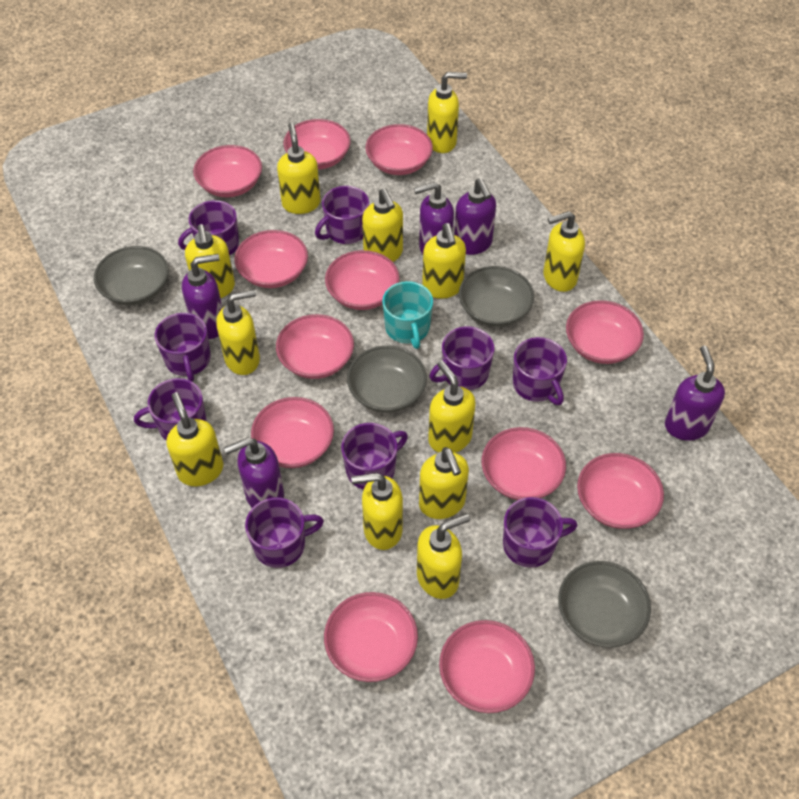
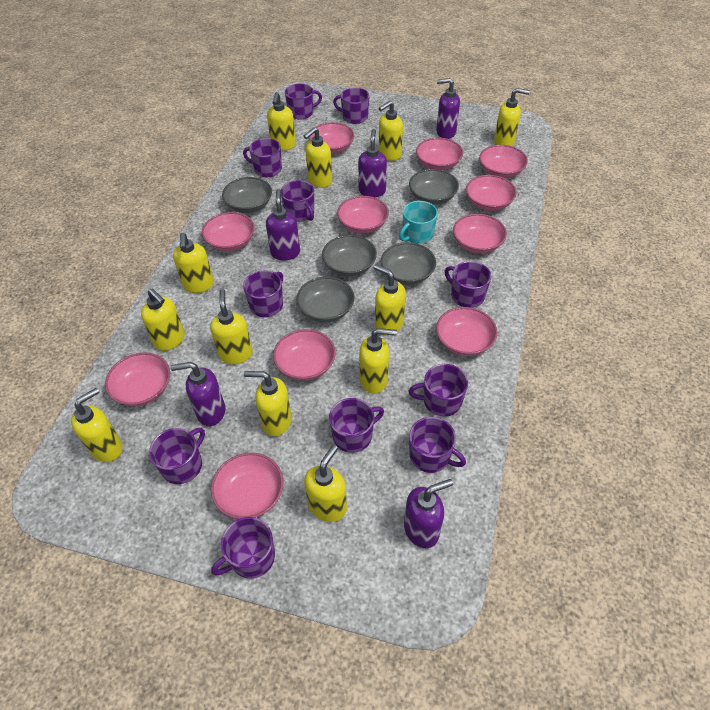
grey bowl: [94,246,169,305] [347,346,427,413] [459,266,534,327] [558,561,651,648] = 4 -> [222,177,272,213] [296,277,355,322] [322,235,377,277] [381,242,436,285] [409,169,459,205] = 5
pink bowl: [193,145,262,197] [234,230,308,288] [251,397,334,468] [276,314,354,379] [283,119,351,170] [324,592,418,682] [325,250,400,310] [365,124,433,175] [439,620,535,713] [482,427,566,500] [566,300,644,364] [577,453,664,529] = 12 -> [105,353,170,406] [202,212,255,251] [211,453,283,519] [273,329,336,381] [309,122,354,154] [337,196,389,234] [416,138,463,170] [436,307,497,356] [453,214,507,254] [466,175,517,211] [479,145,528,178] = 11
purple mug: [134,378,206,440] [155,313,211,382] [178,200,239,256] [245,498,324,568] [315,186,369,244] [341,423,408,490] [429,326,494,390] [503,497,578,568] [513,337,567,405] = 9 -> [149,428,205,484] [211,517,275,579] [243,138,282,177] [243,270,283,317] [281,180,314,222] [285,84,322,120] [329,398,384,453] [333,88,370,124] [409,364,468,417] [409,417,466,473] [445,261,491,308] = 11

